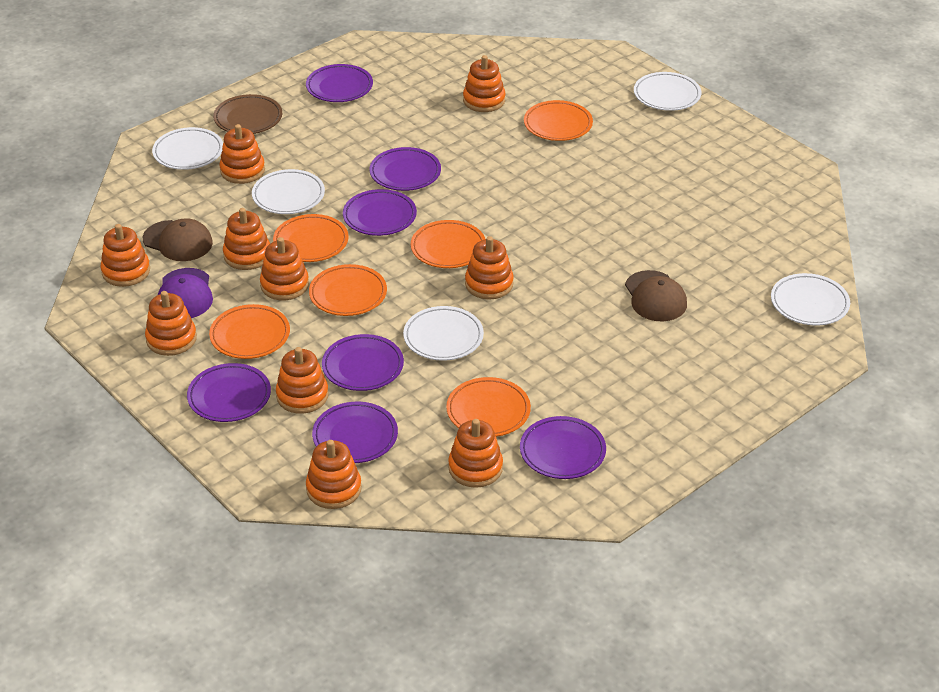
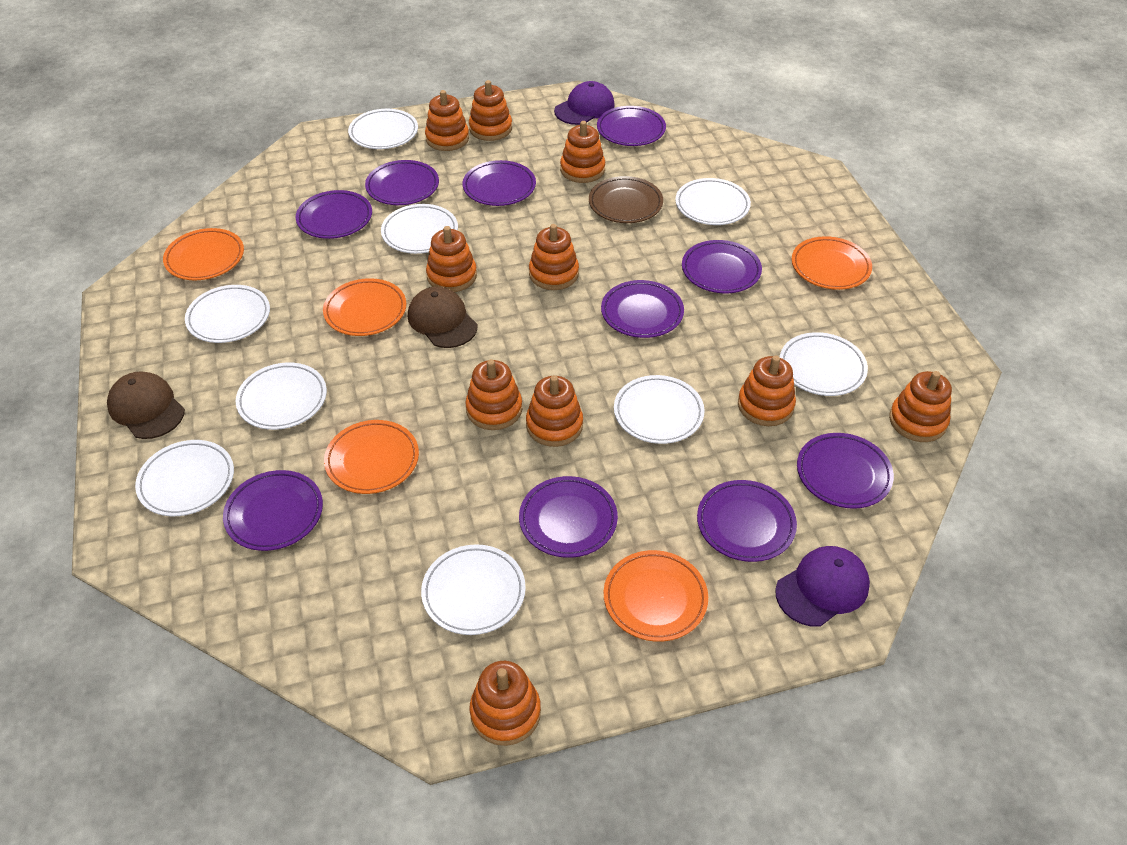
orange plate: [209,304,290,359] [273,214,349,262] [309,264,387,316] [411,220,485,268] [446,377,531,437] [524,100,593,141] = 6 -> [163,228,244,280] [323,278,406,336] [324,420,419,494] [604,550,708,642] [792,236,872,290] = 5
purple cap: [158,268,213,318] = 1 -> [554,81,615,125] [775,546,870,627] = 2
purple plate: [187,363,271,422] [306,64,373,102] [312,402,398,463] [322,334,404,391] [343,189,417,236] [369,147,441,191] [520,416,606,479] = 7 -> [223,470,323,551] [295,190,372,239] [365,160,439,205] [463,160,536,206] [519,476,618,558] [597,106,666,146] [601,280,684,338] [682,240,762,293] [697,480,797,562] [797,433,894,509] = 10
white plate: [152,127,223,170] [252,169,325,214] [403,306,484,361] [634,72,701,111] [771,273,850,326] = 5 -> [135,440,234,516] [185,285,270,343] [236,362,327,430] [348,109,418,149] [381,204,458,254] [421,544,526,635] [614,375,705,444] [675,178,751,225] [780,332,868,396] = 9

